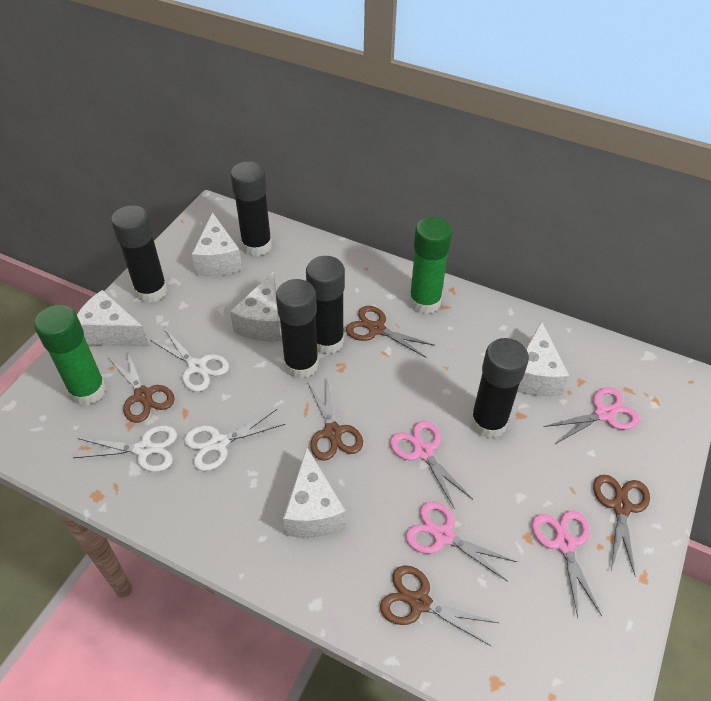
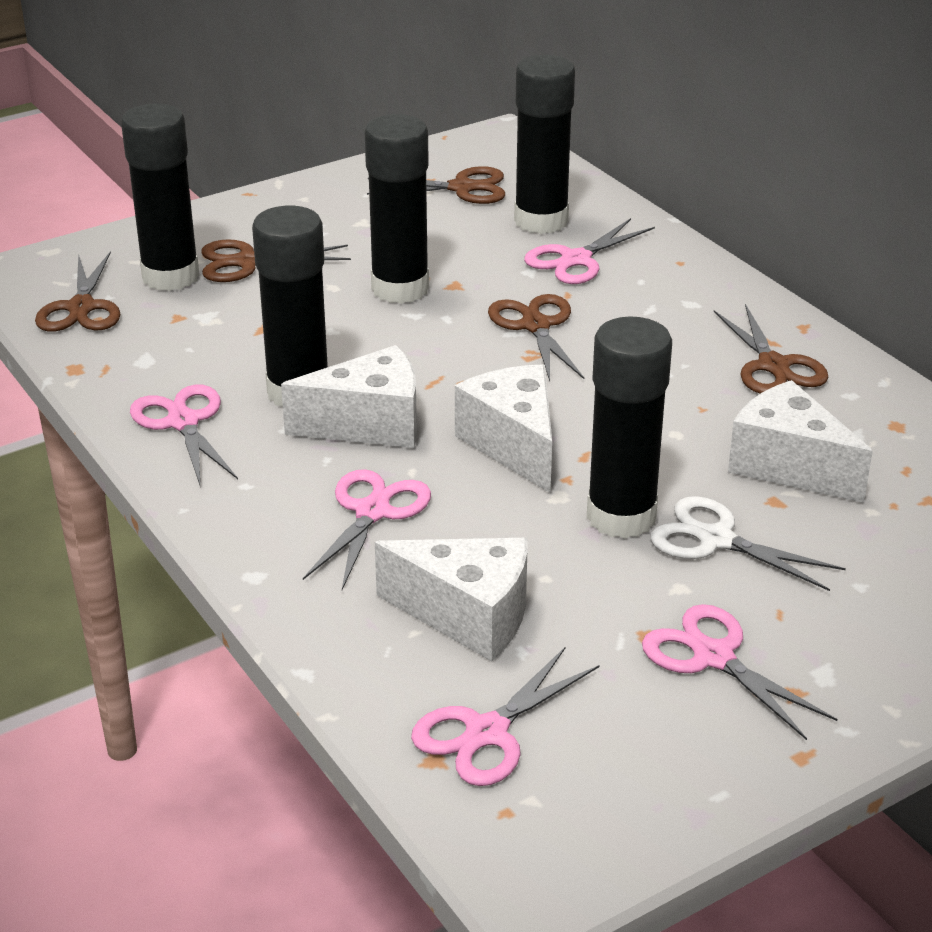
green glue stick: [34,305,107,405] [409,217,452,314] = 2 -> none = 0
pink scissors: [390,421,473,509] [406,501,517,582] [532,510,602,618] [544,387,640,444] = 4 -> [130,384,238,485] [303,469,431,590] [411,646,600,786] [524,218,655,284] [642,604,837,740] = 5
white cheese: [77,290,149,347] [192,212,242,276] [230,271,281,342] [283,448,346,538] [517,321,569,396] = 5 -> [281,345,417,448] [375,538,527,662] [455,364,552,493] [728,380,873,503] = 4
white scissors: [73,425,177,472] [149,328,229,392] [184,409,285,471] = 3 -> [651,496,846,591] = 1

